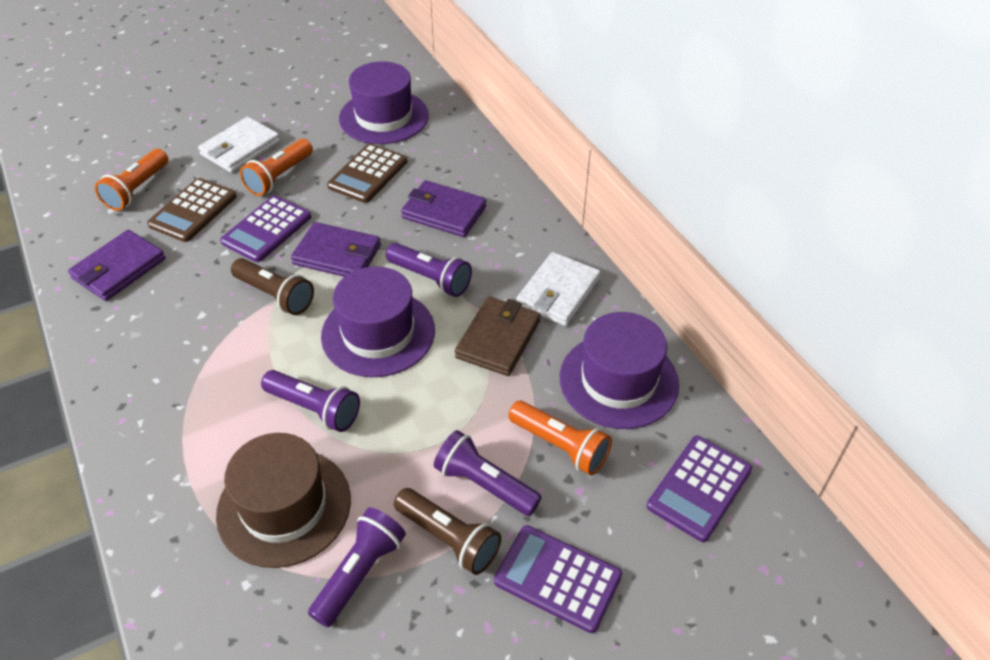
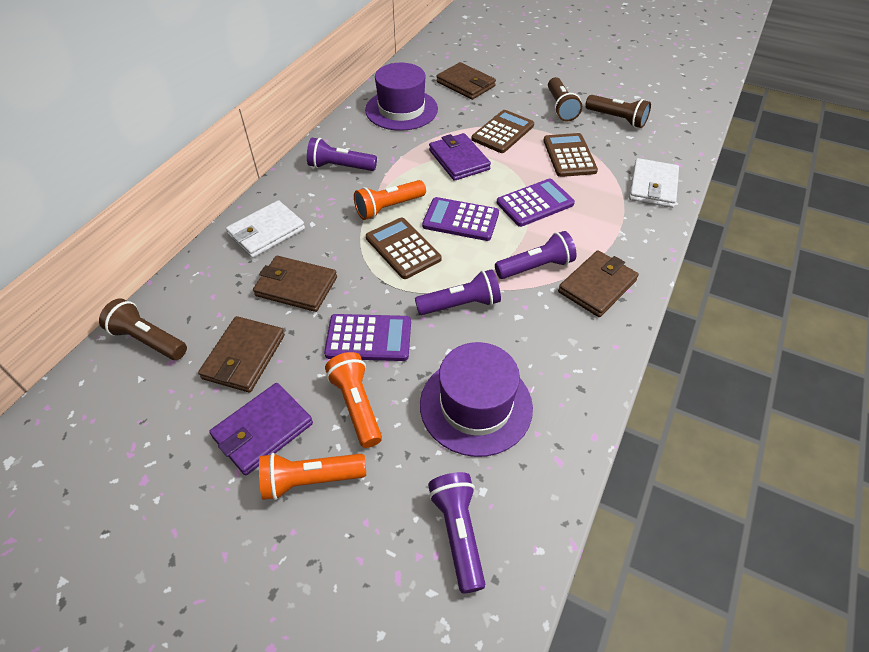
brown calculator: [147,178,237,242] [327,143,408,203] = 2 -> [366,218,442,279] [471,110,534,153] [543,133,598,177] = 3
brown flashlight: [231,258,314,315] [394,488,501,575] = 2 -> [99,298,187,360] [548,77,582,121] [585,95,651,128] = 3
brown hat: [216,433,351,568] = 1 -> none = 0
brown wallet: [455,297,540,376] = 1 -> [198,316,285,392] [253,256,337,312] [437,62,496,100] [558,250,639,317] = 4
purple hat: [321,266,435,377] [339,61,429,144] [560,312,679,429] = 3 -> [365,63,438,131] [420,342,533,457] = 2
purple wallet: [68,230,166,301] [291,222,381,277] [401,180,486,237] = 3 -> [209,383,313,475] [429,133,491,181] = 2

